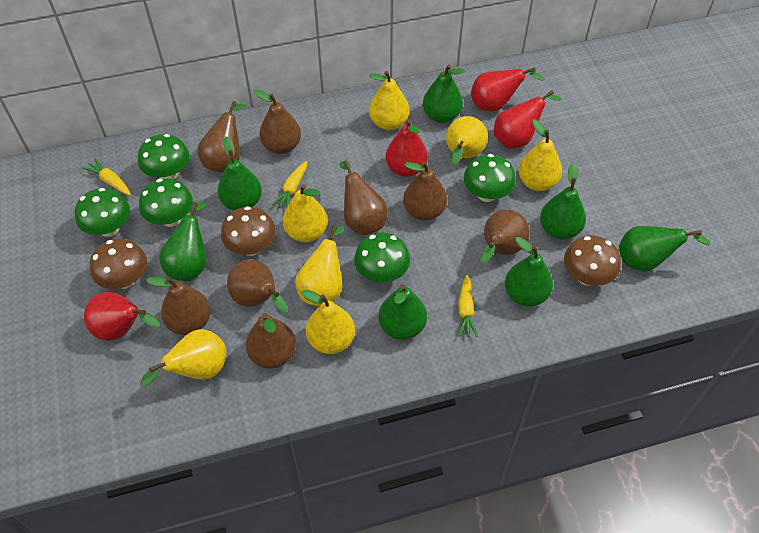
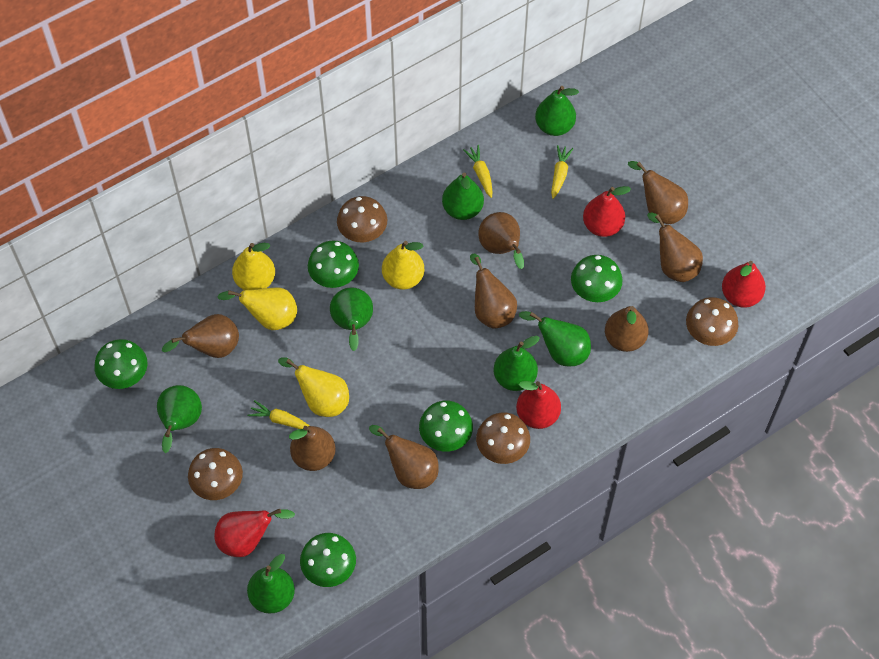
brown mushroom: [89,239,147,289] [221,206,276,256] [564,235,621,286] = 3 -> [188,448,243,500] [337,196,387,242] [476,412,530,464] [686,297,738,346] = 4
yellow pear: [140,329,227,387] [283,184,328,242] [295,226,344,306] [301,290,355,354] [369,71,409,130] [446,116,488,165] [518,119,562,191] = 7 -> [217,287,297,330] [232,243,275,290] [278,357,349,417] [382,241,424,290] = 4

